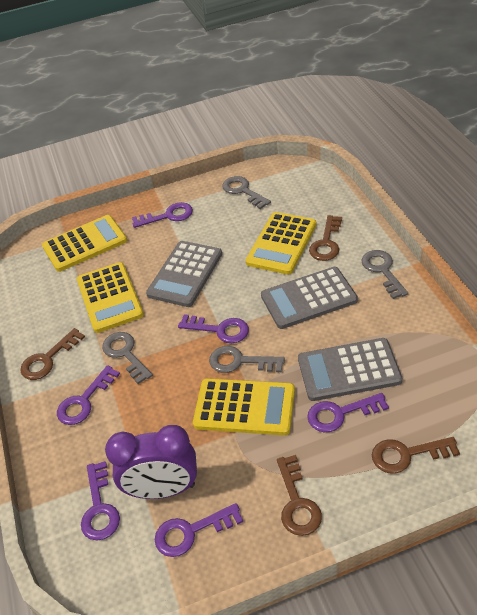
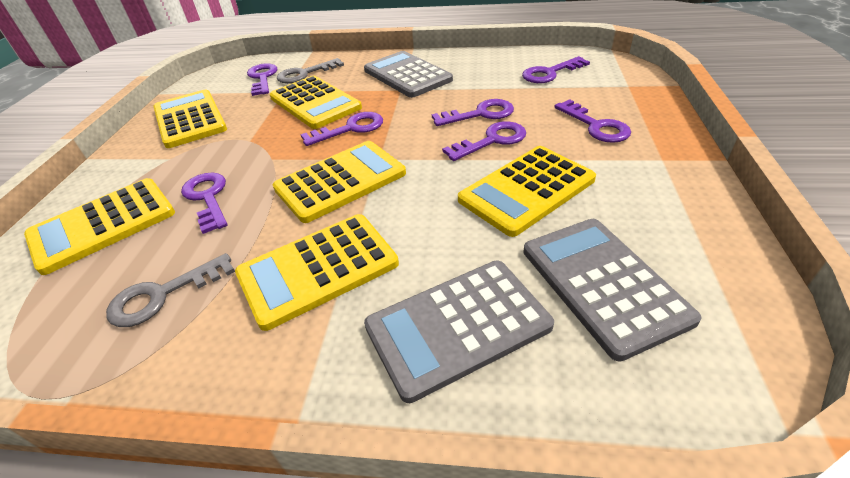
brown key: [20,328,85,380] [277,455,322,536] [309,215,342,261] [372,437,460,474] = 4 -> none = 0
grey key: [102,332,153,384] [209,346,285,373] [222,176,271,209] [361,250,408,299] = 4 -> [106,253,235,327] [277,58,344,84] = 2
purple clock: [105,425,197,499] = 1 -> none = 0
purple key: [57,365,120,425] [81,461,120,540] [132,202,193,228] [155,503,243,557] [178,314,249,343] [307,393,389,432] = 6 -> [181,172,228,234] [247,63,277,96] [300,112,383,146] [432,99,514,126] [442,121,526,161] [522,56,590,83] [554,99,631,143] = 7
yellow calculator: [42,215,127,272] [77,262,144,333] [193,378,295,436] [245,212,316,275] = 4 -> [24,178,175,275] [153,90,227,148] [235,214,399,331] [270,76,362,129] [273,141,406,223] [458,146,596,237] = 6

